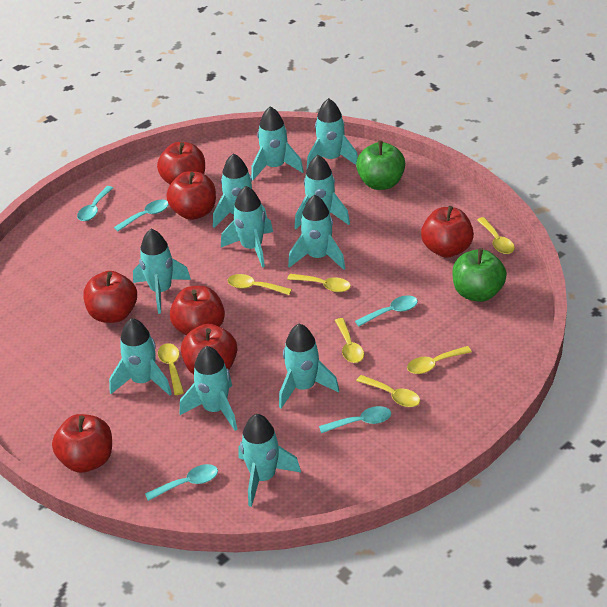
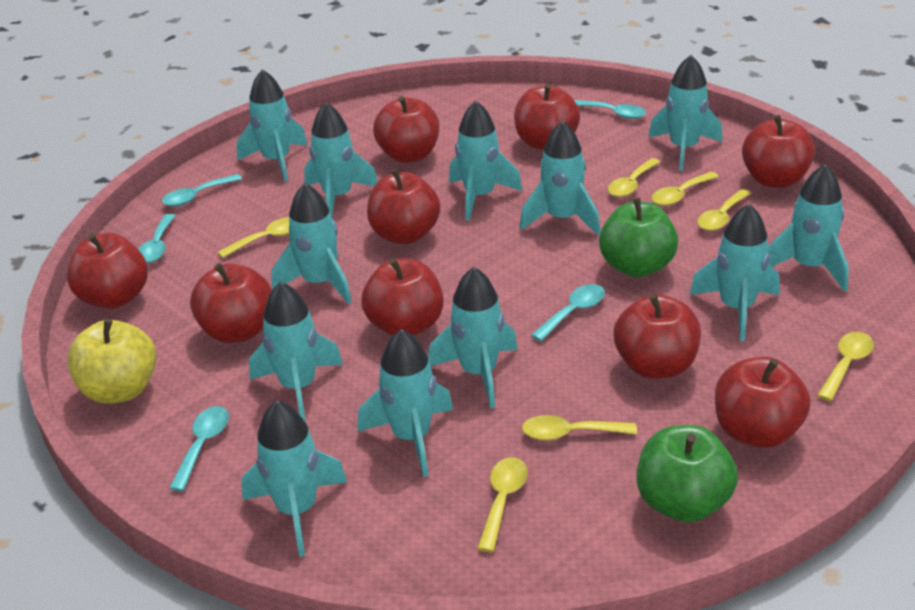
red apple: [52,414,112,473] [83,271,137,323] [157,142,205,184] [166,171,216,220] [170,286,225,335] [181,324,237,374] [421,206,474,258] = 7 -> [67,233,148,309] [190,263,272,343] [361,258,444,336] [367,169,441,244] [373,96,439,163] [514,84,580,150] [614,294,701,379] [715,357,810,448] [742,115,815,188] = 9
turquoise rocket: [109,318,172,396] [133,229,191,314] [180,346,238,431] [213,153,267,228] [221,186,273,268] [238,414,301,507] [251,106,304,181] [279,324,339,408] [288,195,345,270] [295,155,350,229] [307,98,358,168] = 11 -> [237,69,308,181] [241,400,347,557] [249,282,343,422] [272,183,352,304] [304,102,378,217] [357,329,453,477] [428,267,518,408] [449,101,522,221] [519,121,600,235] [648,55,722,171] [689,204,780,341] [768,164,849,292] = 12
yellow apple: none = 0 -> [67,319,157,404] = 1

